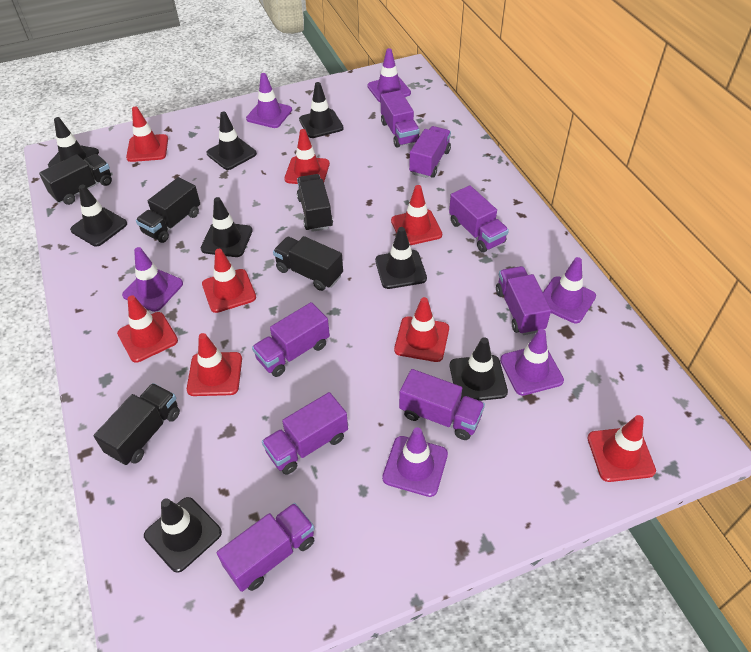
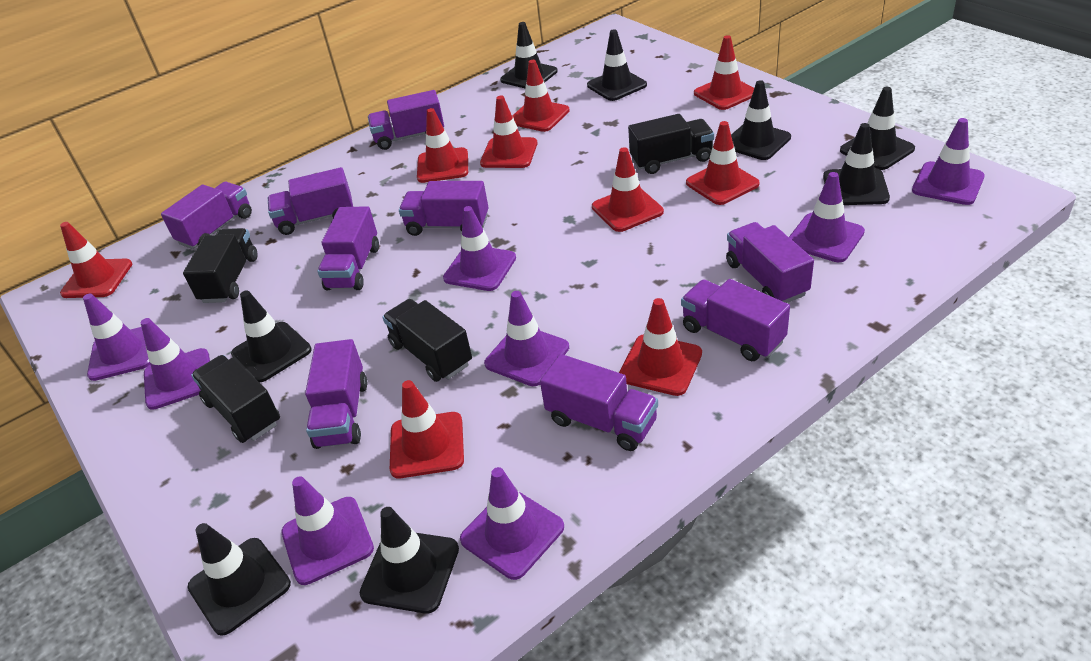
black truck: [39,154,112,205] [93,383,180,465] [136,177,200,243] [273,236,343,291] [297,174,333,232] = 5 -> [183,228,258,303] [191,355,280,443] [382,299,472,382] [628,114,714,174] = 4
purple traffic cone: [122,247,183,312] [246,73,292,128] [367,48,411,102] [382,427,448,497] [500,329,564,396] [543,257,596,323] = 6 -> [83,294,150,381] [141,318,210,410] [281,476,374,585] [443,206,516,291] [460,467,564,580] [484,291,569,386] [789,172,865,262] [912,118,985,205] = 8
purple truck: [217,503,315,592] [252,302,330,377] [262,392,348,475] [381,90,420,148] [399,369,485,440] [409,126,451,178] [449,185,509,253] [496,266,551,335] = 8 -> [161,182,252,249] [268,167,353,235] [305,339,367,449] [317,206,379,290] [368,90,444,150] [399,181,489,236] [540,354,658,451] [681,279,790,361] [726,222,814,303] = 9
red traffic cone: [117,295,178,362] [126,106,168,162] [187,333,242,396] [202,249,256,313] [284,129,330,184] [391,185,442,245] [394,297,449,362] [587,415,656,482] = 8 -> [60,222,132,298] [390,380,464,478] [417,108,468,183] [480,96,537,168] [512,60,570,132] [592,147,664,232] [619,298,702,396] [686,121,760,205] [694,35,754,110] = 9

